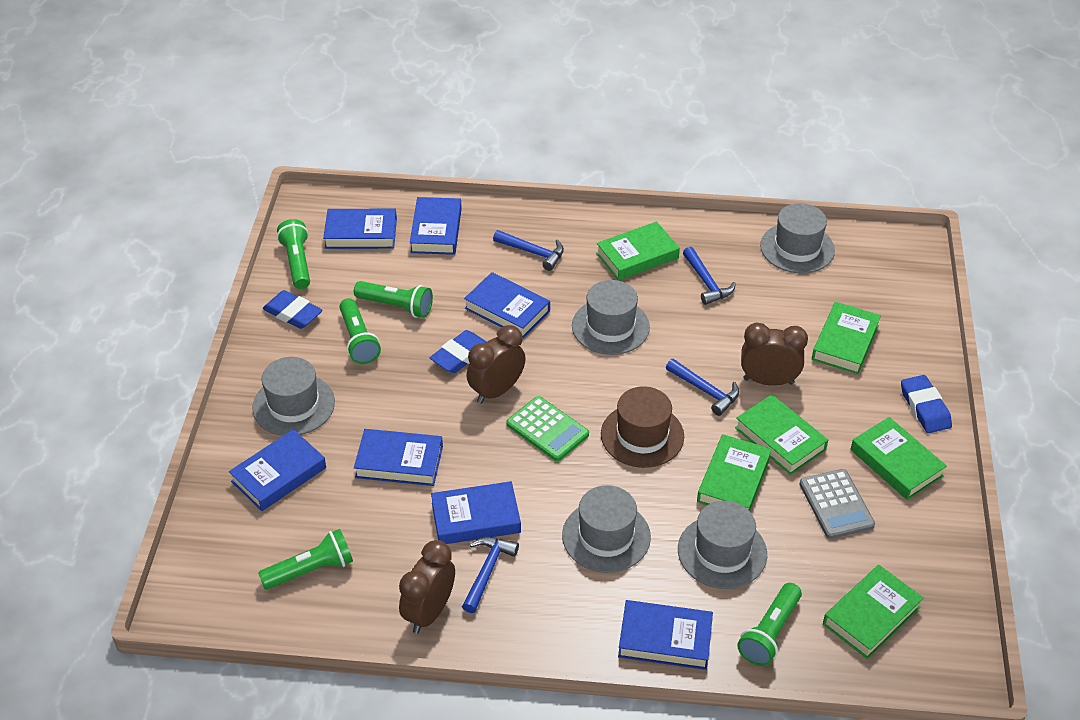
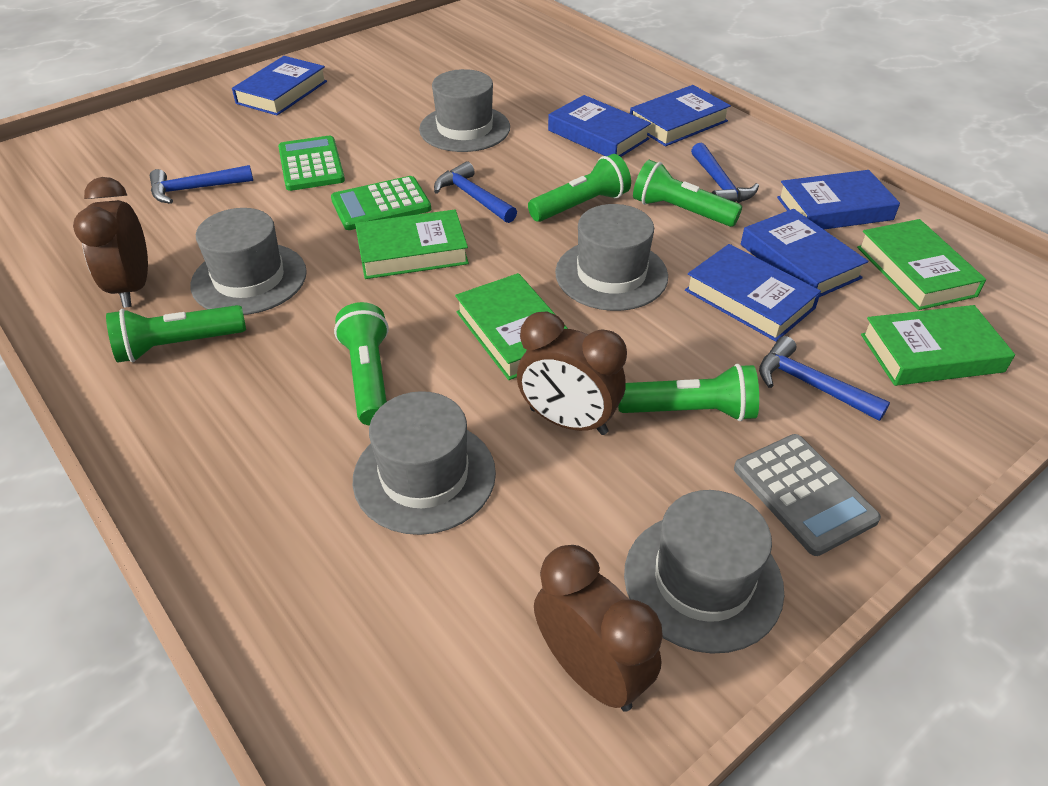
blue book: [229,429,326,511] [323,209,397,249] [354,429,443,486] [410,197,462,255] [431,481,521,544] [464,272,550,338] [618,600,713,670] = 7 -> [232,56,327,116] [548,95,651,157] [630,85,731,146] [685,244,821,342] [741,209,868,297] [777,170,900,229] = 6
blue eraser: [263,290,323,329] [430,330,486,373] [901,375,952,433] = 3 -> none = 0
brown hat: [601,386,684,468] = 1 -> none = 0
green book: [596,221,680,281] [697,434,772,511] [735,394,828,475] [812,302,881,374] [823,565,924,659] [850,417,947,500] = 6 -> [355,210,469,279] [455,273,568,380] [857,219,986,310] [861,305,1015,386] = 4
green calculator: [506,396,589,461] = 1 -> [278,136,345,191] [331,176,431,230] = 2

